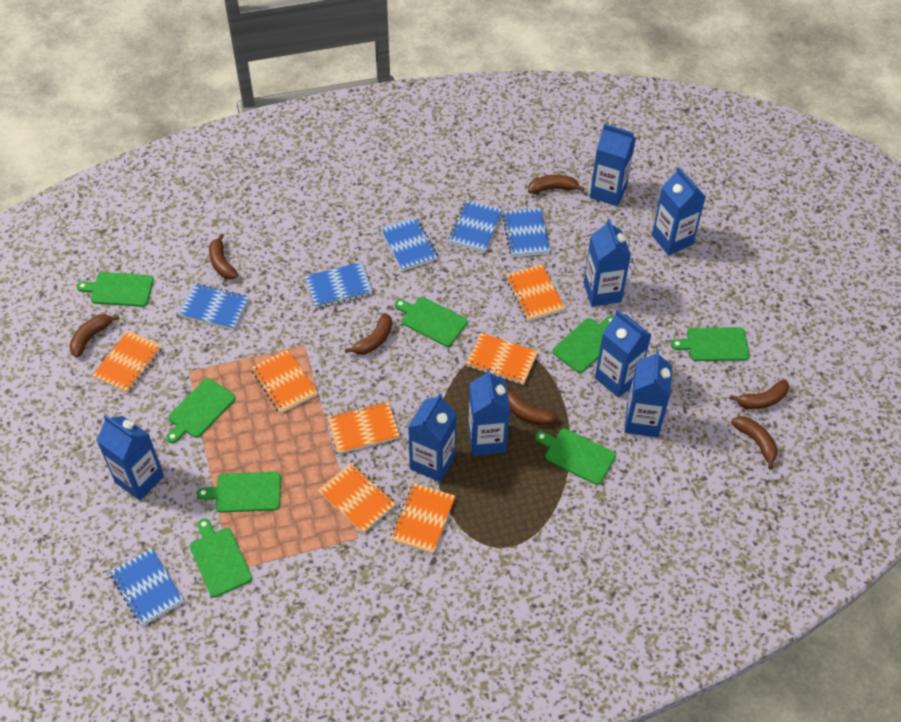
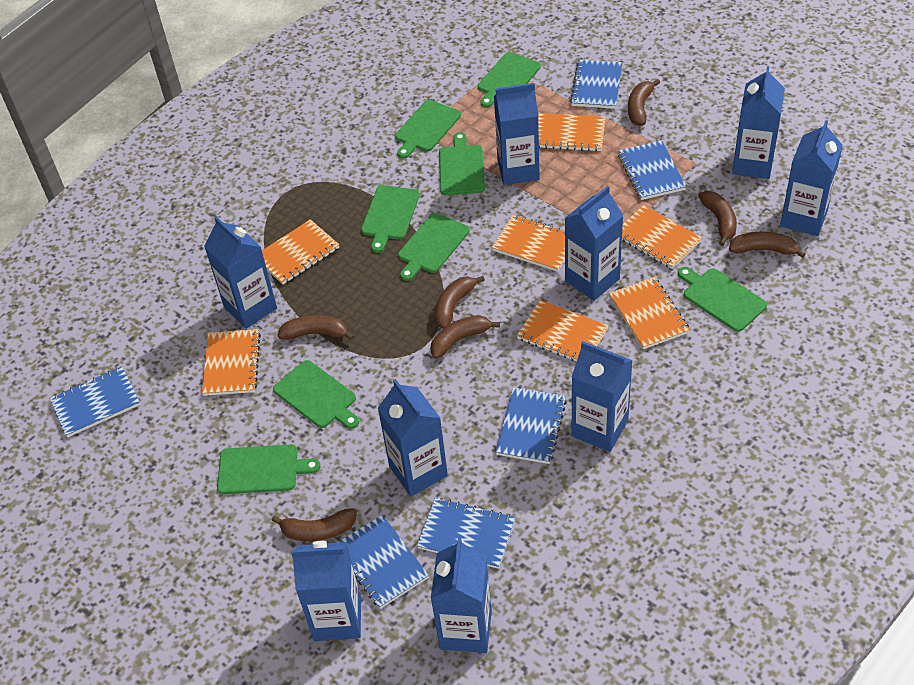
blue carton: [97,415,164,500] [408,393,457,482] [468,369,510,456] [584,219,631,307] [590,124,636,206] [595,310,651,398] [625,350,672,437] [652,167,706,255] = 8 -> [204,216,277,329] [291,541,361,641] [378,379,448,496] [431,538,492,653] [494,83,540,185] [565,186,623,301] [572,341,633,452] [732,66,785,179] [780,120,843,236] = 9

